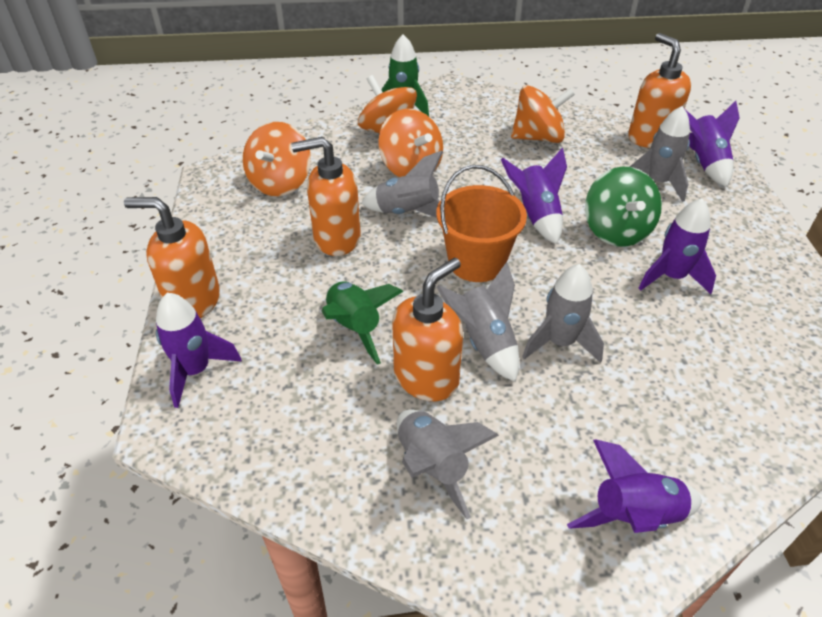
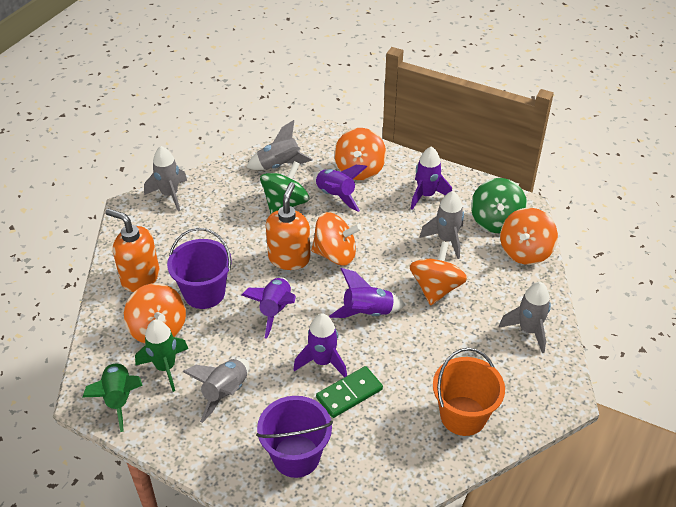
green domino: none = 0 -> [316,366,383,418] = 1
green spinning top: [585,167,662,247] = 1 -> [260,161,310,214] [471,178,527,233] = 2
orange soap dispenser: [124,197,220,318] [291,137,361,256] [392,258,463,401] [628,33,691,148] = 4 -> [105,209,160,292] [266,182,311,270] = 2
orange spinning top: [243,122,311,196] [358,75,417,133] [378,109,443,177] [511,85,575,143] = 4 -> [124,283,186,344] [311,212,362,265] [334,128,386,180] [409,241,468,305] [500,208,558,265] = 5
purple bucket: none = 0 -> [167,228,232,309] [256,396,333,478] = 2

